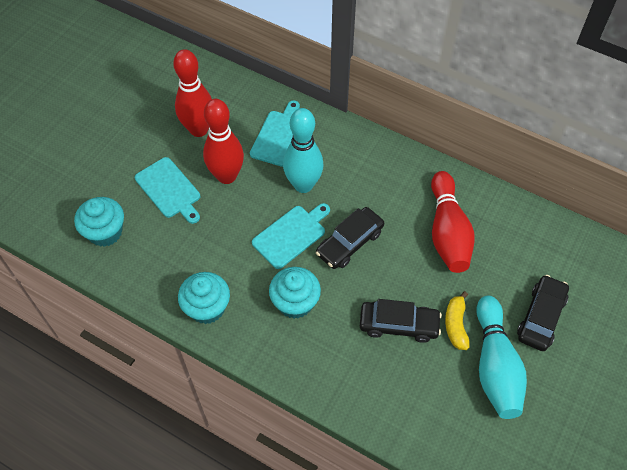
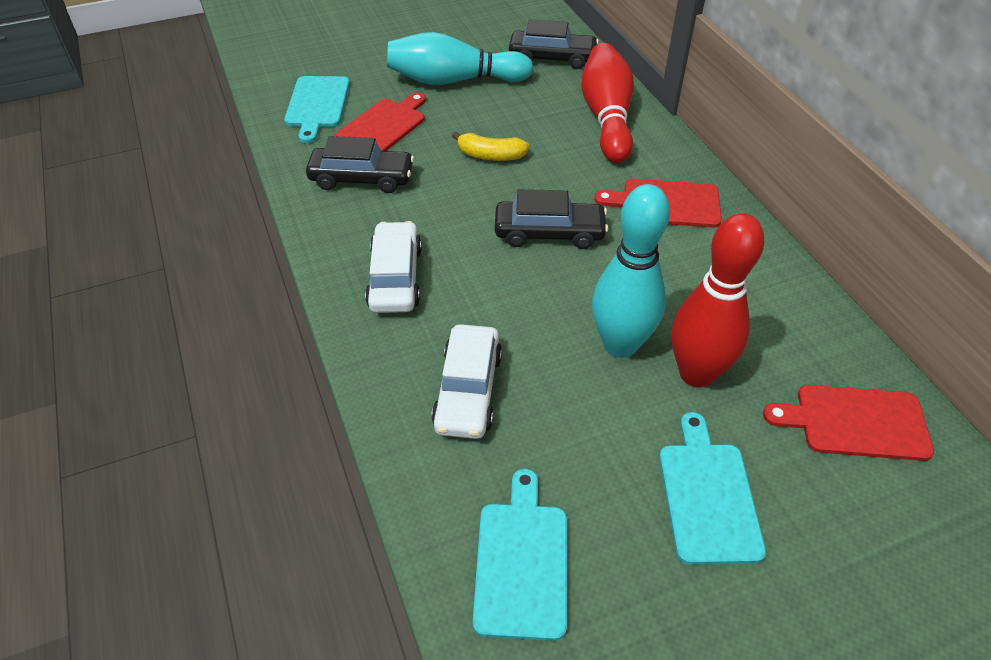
red bowling pin: [173,49,212,137] [203,99,244,184] [431,171,475,273] = 3 -> [581,43,634,163] [672,213,764,387] = 2
red cutting board: none = 0 -> [333,93,426,151] [594,179,722,228] [763,385,934,461] = 3
turquoise cupcake: [74,197,124,247] [178,272,230,324] [269,267,321,319] = 3 -> none = 0
white car: none = 0 -> [365,221,422,313] [431,324,502,439] = 2

